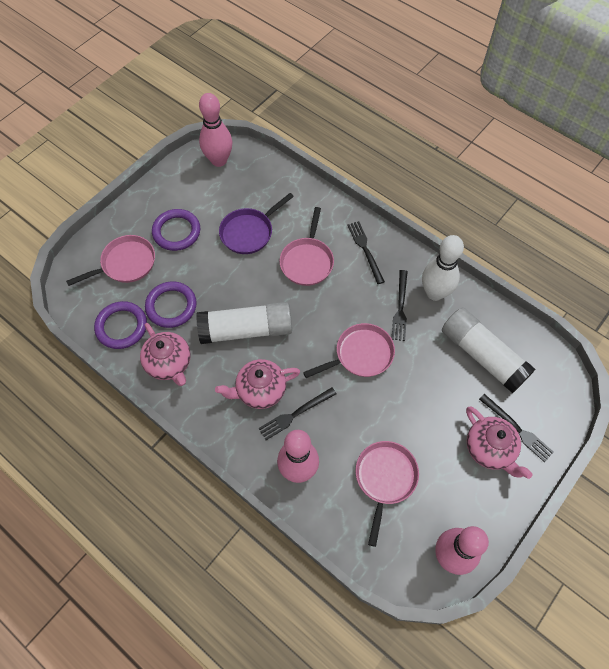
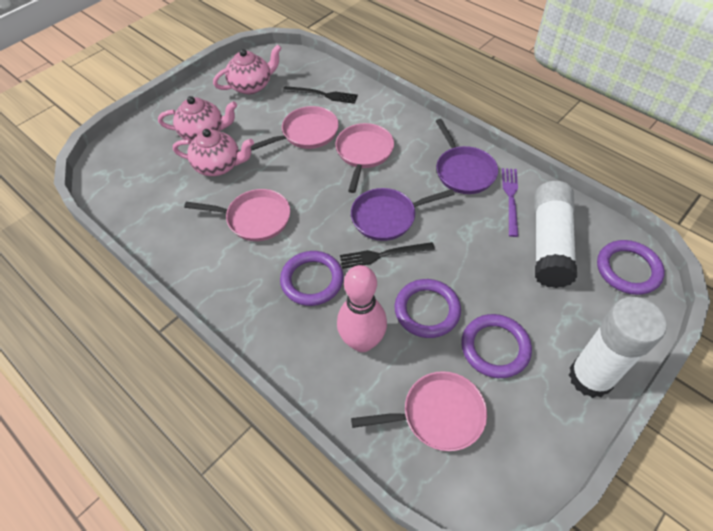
black fork: [258,387,336,440] [347,221,385,284] [392,270,408,341] [479,394,554,462] = 4 -> [283,86,358,104] [340,242,435,269] = 2
pink bowling pin: [199,93,232,167] [277,430,319,483] [435,526,489,575] = 3 -> [337,265,387,352] = 1
purple fork: none = 0 -> [502,168,519,237] = 1
purple pan: [219,193,294,254] = 1 -> [351,188,455,241] [436,119,498,194] = 2
purple ring: [94,301,147,349] [145,281,197,328] [152,209,200,251] = 3 -> [280,251,343,306] [394,279,461,338] [461,314,532,378] [597,240,665,295] = 4
white bowling pin: [422,235,464,301] = 1 -> none = 0

